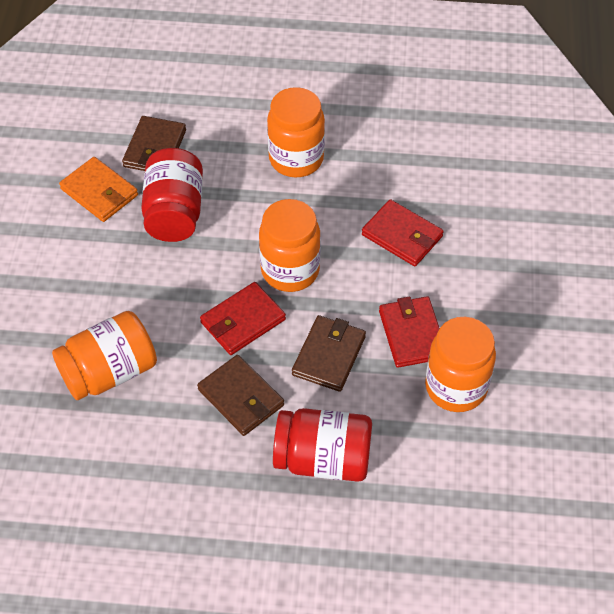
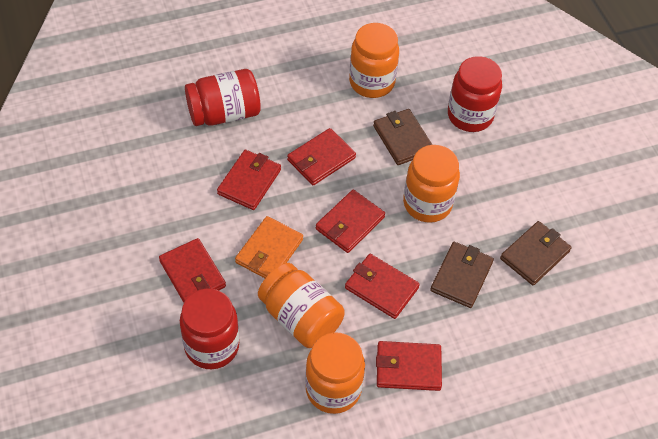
red jar: [141,148,203,242] [273,408,372,482] = 2 -> [180,288,239,369] [185,69,261,126] [448,56,502,132] = 3
red wallet: [200,282,286,355] [362,199,444,266] [379,296,439,368] = 3 -> [159,238,226,303] [217,150,281,210] [287,128,356,185] [316,190,385,253] [345,254,420,319] [376,341,442,391] = 6

